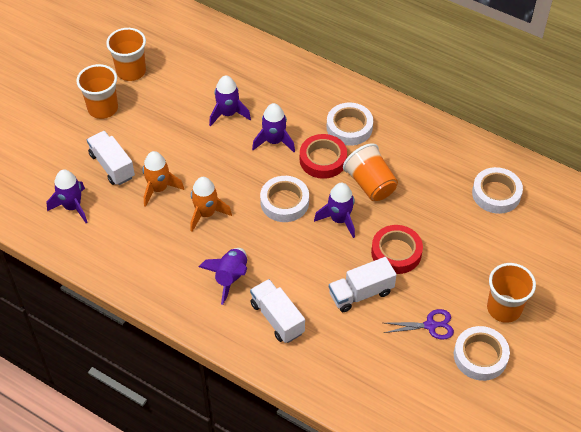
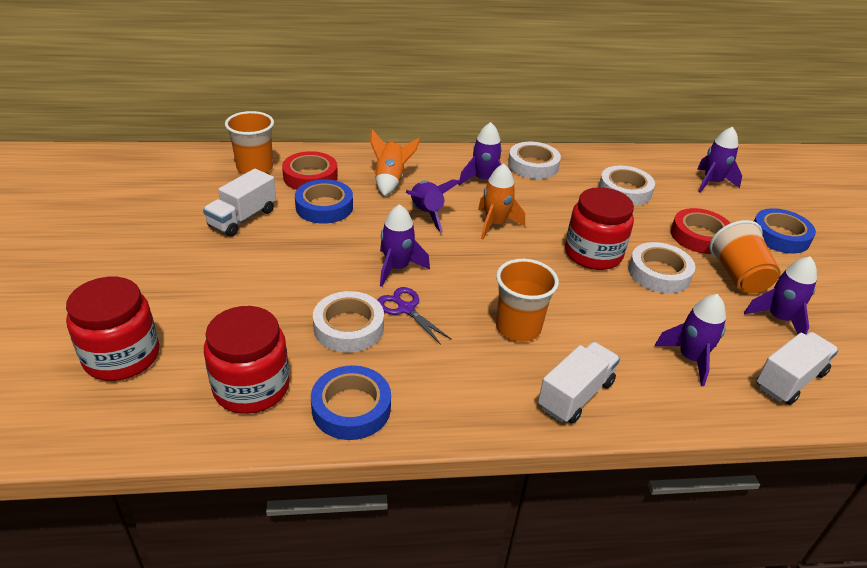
blue tape: none = 0 -> [295,179,353,224] [311,365,391,440] [754,208,816,253] = 3
orange cup: [76,64,118,119] [106,28,146,81] [343,143,398,201] [487,263,536,323] = 4 -> [225,111,274,174] [496,259,559,342] [709,220,780,294] = 3
purple rocket: [47,170,88,223] [199,248,248,305] [209,75,251,127] [252,103,295,152] [314,183,355,238] = 5 -> [380,204,430,287] [406,180,460,232] [459,122,502,185] [655,294,726,386] [697,127,742,193] [744,256,817,335] = 6
red jar: none = 0 -> [66,277,159,381] [204,306,290,414] [565,187,634,270] = 3

